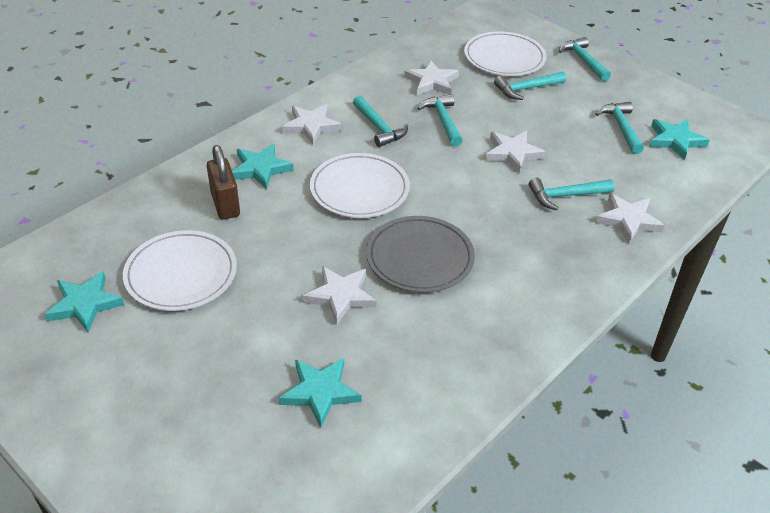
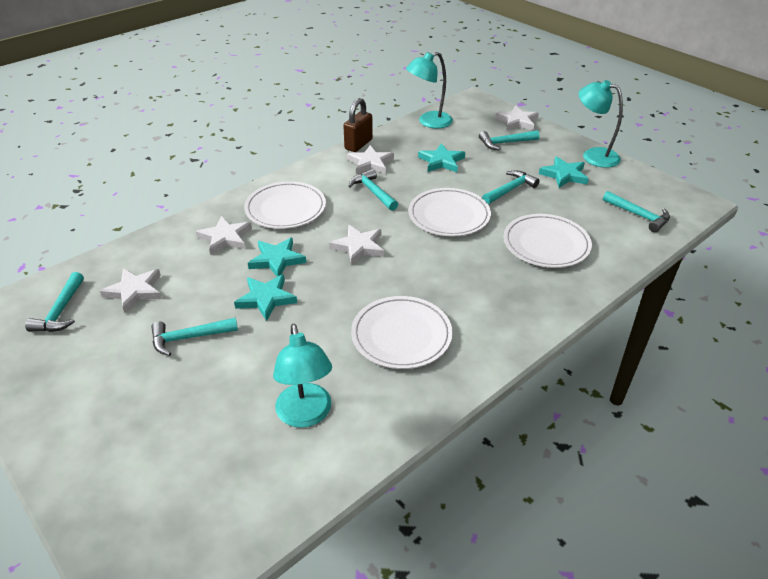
grey plate: [366,216,475,293] = 1 -> none = 0
turquoise lamp: none = 0 -> [273,324,332,428] [406,52,453,128] [578,80,623,168] = 3
white plate: [123,230,237,311] [310,153,410,218] [464,31,547,76] = 3 -> [244,181,326,229] [351,296,453,369] [409,188,491,237] [504,214,592,268] = 4

